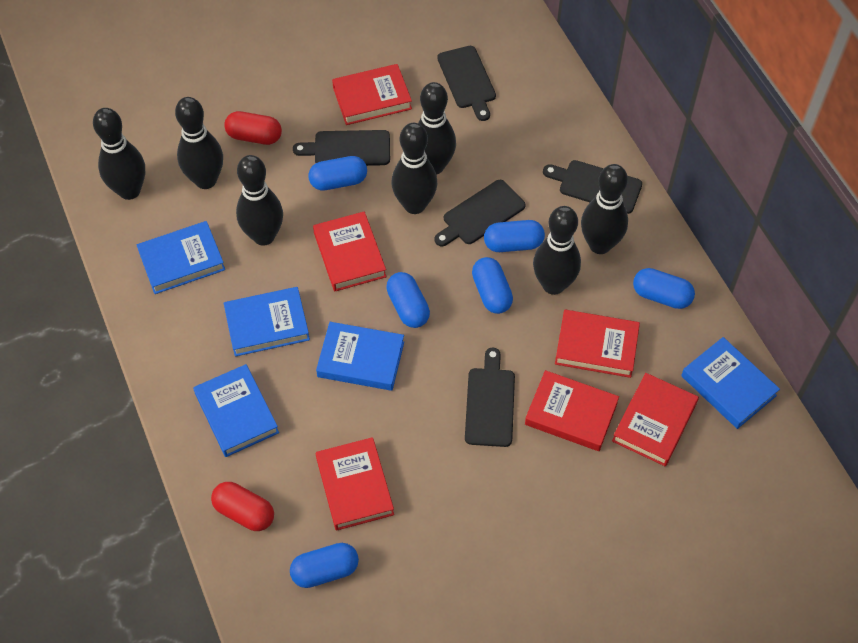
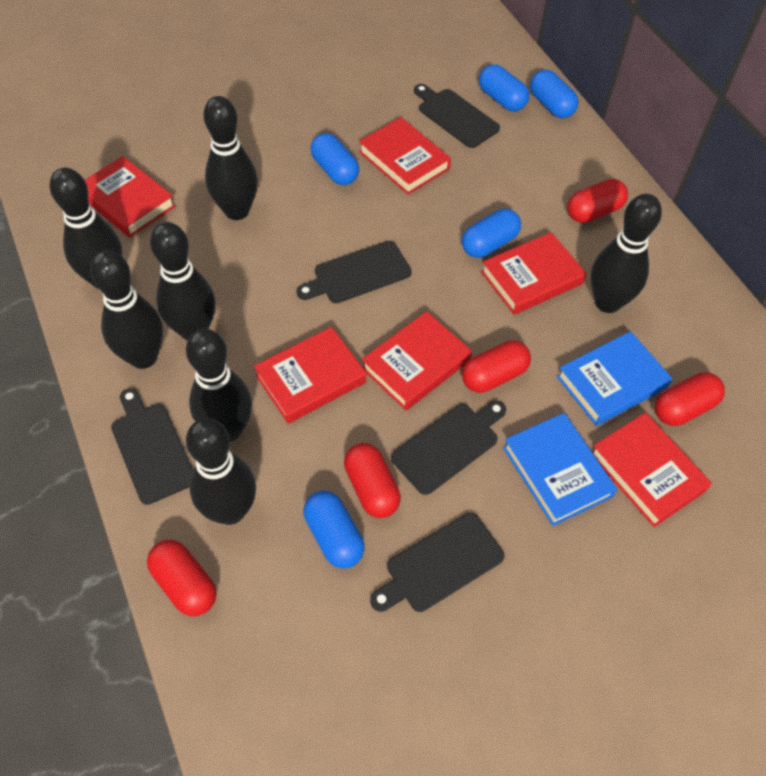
blue book: [137,221,225,294] [193,364,279,457] [224,287,310,357] [316,322,404,391] [681,337,780,429] = 5 -> [503,413,617,526] [557,331,673,426] = 2
blue capsule: [290,543,359,588] [308,156,367,191] [386,272,430,328] [472,257,513,314] [484,220,545,252] [633,268,695,309] = 6 -> [303,491,365,569] [310,133,359,185] [462,209,521,258] [479,64,529,111] [530,69,579,119] = 5
red capsule: [211,482,274,531] [224,111,282,145] = 2 -> [147,540,216,616] [344,443,401,518] [462,340,531,393] [567,179,628,223] [655,372,725,426] = 5

